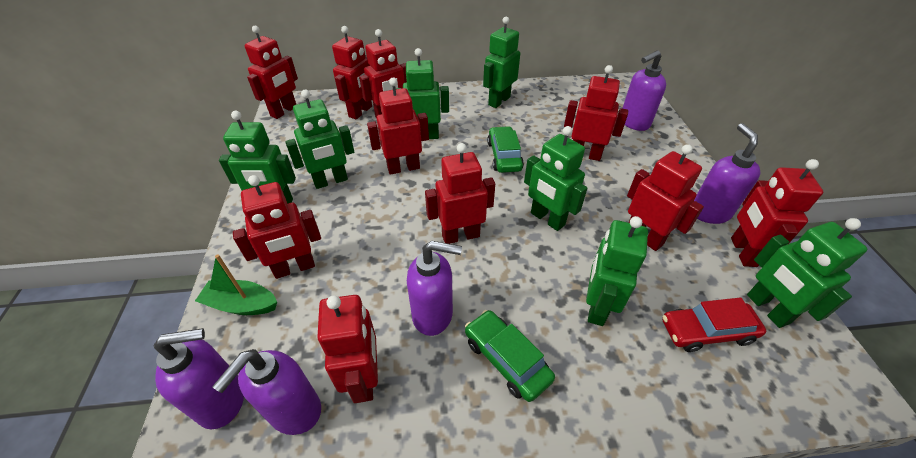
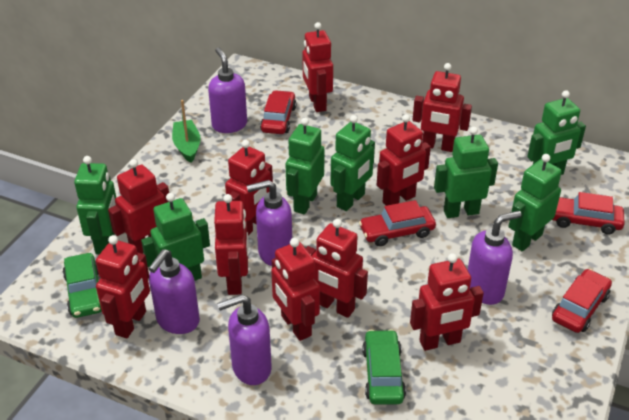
red car: [662,297,766,352] = 1 -> [260,90,296,134] [359,200,436,246] [552,192,625,235] [552,269,612,333] = 4

